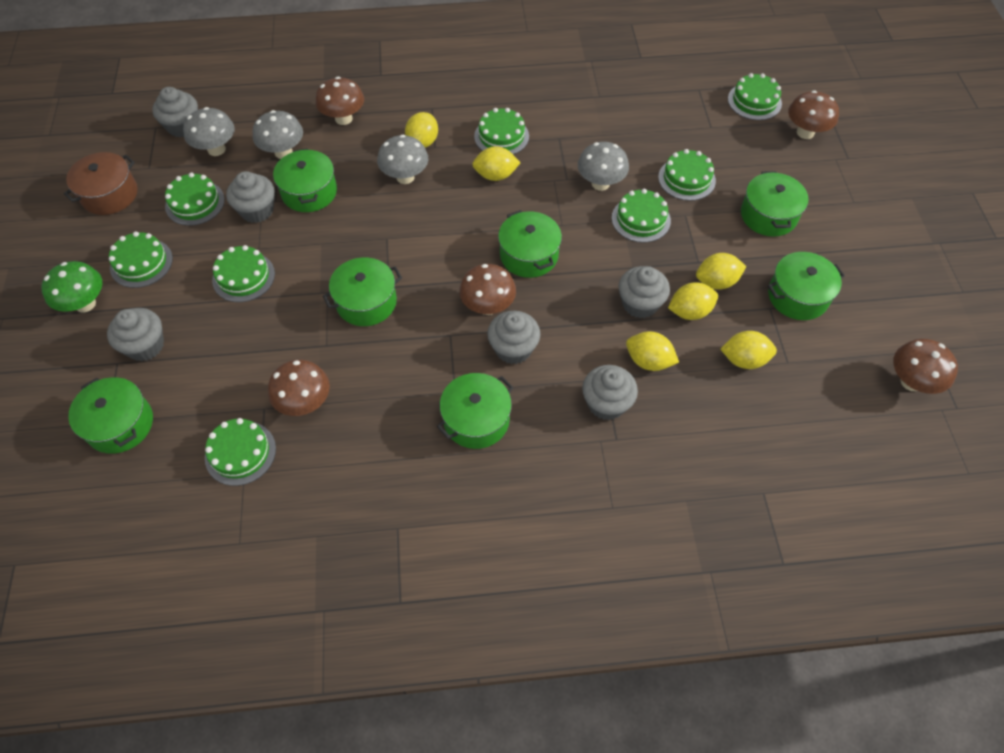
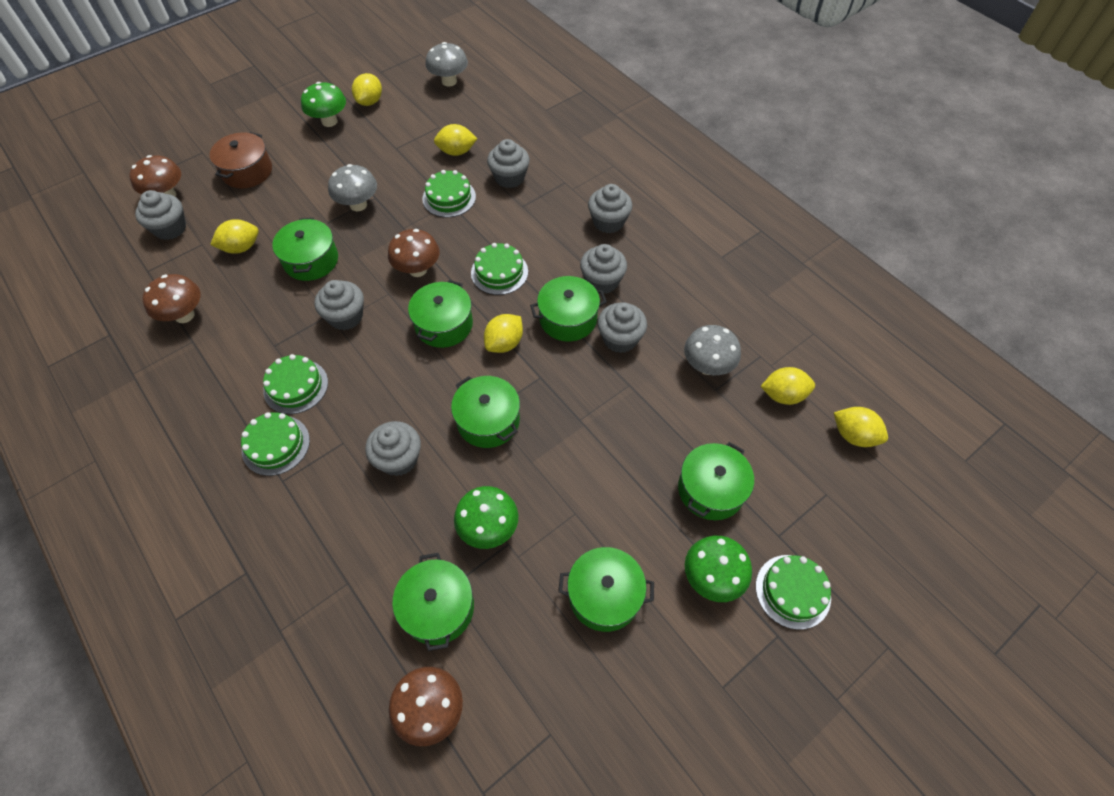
brown mushroom: [268,360,330,416] [315,77,364,125] [459,264,516,315] [788,90,839,139] [893,339,958,394] = 5 -> [129,155,181,197] [143,274,200,323] [388,229,439,277] [389,667,463,746] = 4
green cake: [109,232,173,288] [165,173,225,226] [205,418,276,486] [212,245,275,302] [474,108,529,155] [612,189,671,243] [658,149,716,201] [728,73,782,120] = 8 -> [241,412,310,476] [263,354,328,414] [422,170,476,217] [471,243,528,295] [756,555,831,630] = 5
green mushroom: [42,261,102,313] = 1 -> [301,82,346,127] [454,486,518,549] [685,536,752,602] = 3
grey cupcake: [107,308,164,361] [152,87,198,138] [226,171,274,223] [487,311,540,364] [582,365,638,420] [618,266,670,318] = 6 -> [135,190,186,240] [314,280,364,330] [365,421,421,476] [487,139,530,188] [580,244,627,294] [588,184,632,233] [598,302,647,353] = 7
grey mushroom: [183,107,235,156] [253,110,303,159] [377,135,428,184] [578,142,629,191] = 4 -> [328,164,377,212] [426,42,468,87] [684,325,741,375] = 3

